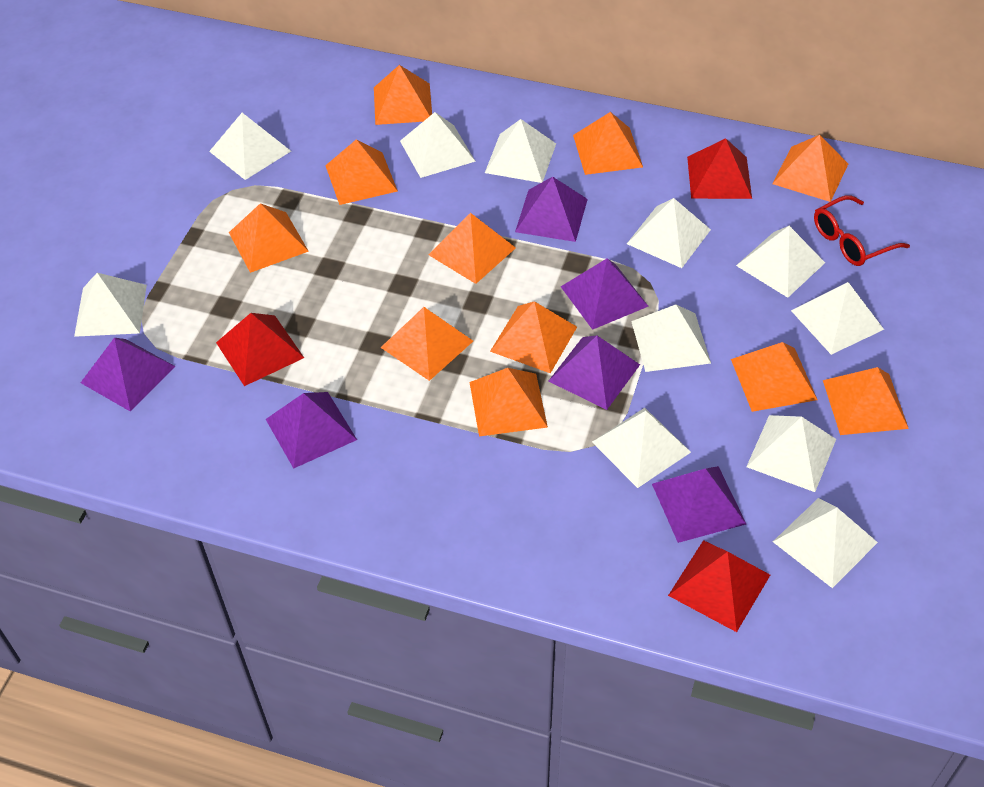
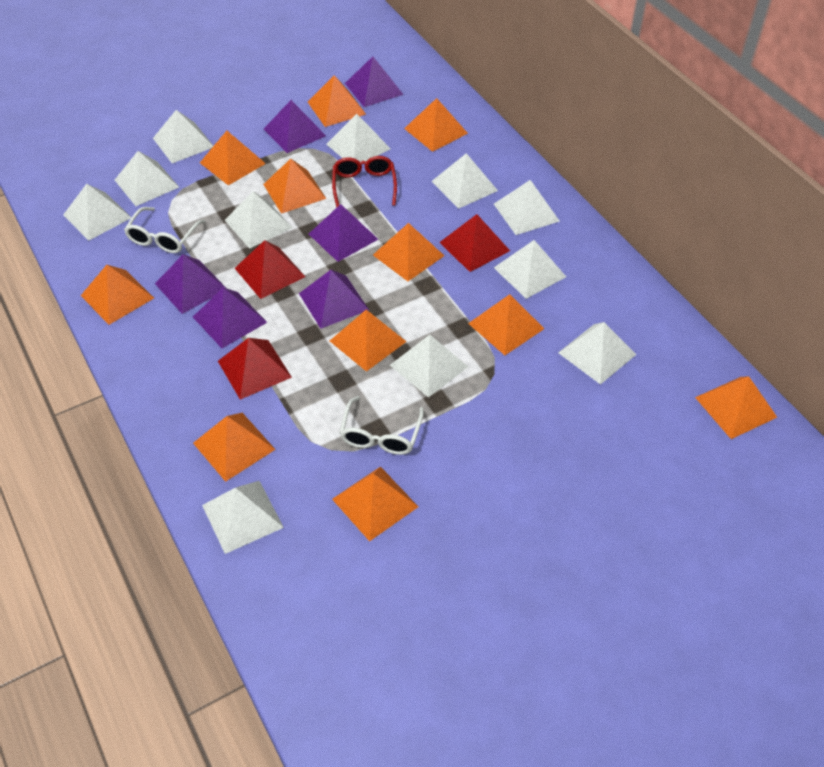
white glasses: none = 0 -> [124,207,205,253] [339,396,424,455] = 2

